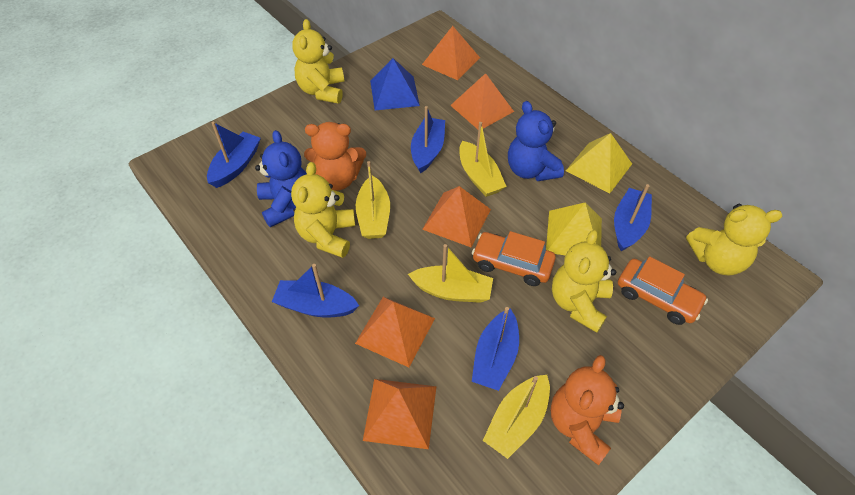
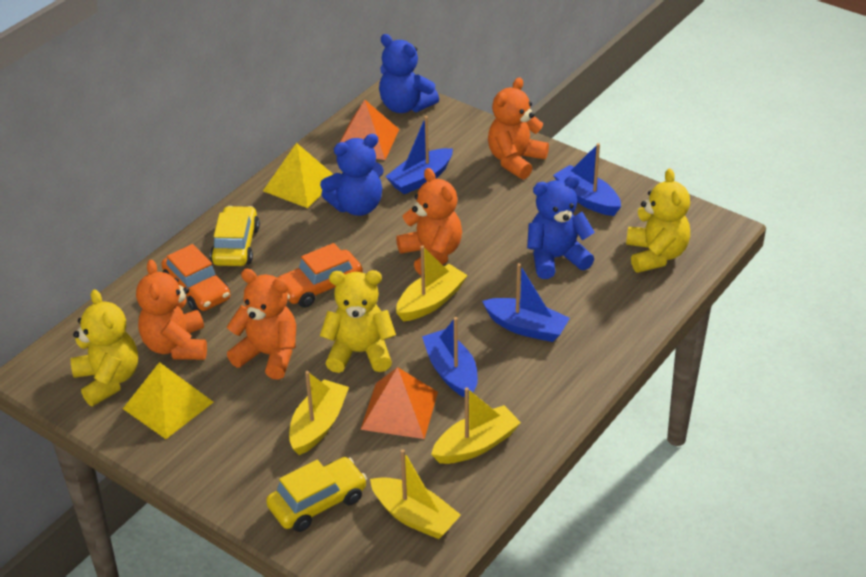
blue boat: [207,122,261,188] [272,264,359,317] [411,106,445,173] [472,307,519,391] [614,184,652,251] = 5 -> [385,116,453,195] [422,317,478,398] [482,263,570,342] [553,143,621,216] = 4
blue pyramid: [370,58,420,110] = 1 -> none = 0
blue teddy bear: [255,130,307,227] [508,101,564,181] = 2 -> [320,134,384,216] [379,34,439,113] [527,175,595,279] = 3
orange pyramid: [355,297,435,367] [363,379,437,449] [422,26,480,80] [422,186,491,248] [450,73,514,129] = 5 -> [339,100,399,160] [360,367,438,439] = 2
orange teddy bear: [304,122,366,191] [551,355,624,465] = 2 -> [136,259,207,360] [227,269,296,380] [396,168,462,275] [488,77,549,179] = 4
yellow car: none = 0 -> [210,206,260,266] [266,457,367,532] = 2
yellow teddy bear: [291,162,355,258] [292,19,344,104] [552,230,616,333] [686,204,782,276] = 4 -> [71,289,138,406] [320,270,396,373] [626,169,690,273] = 3

